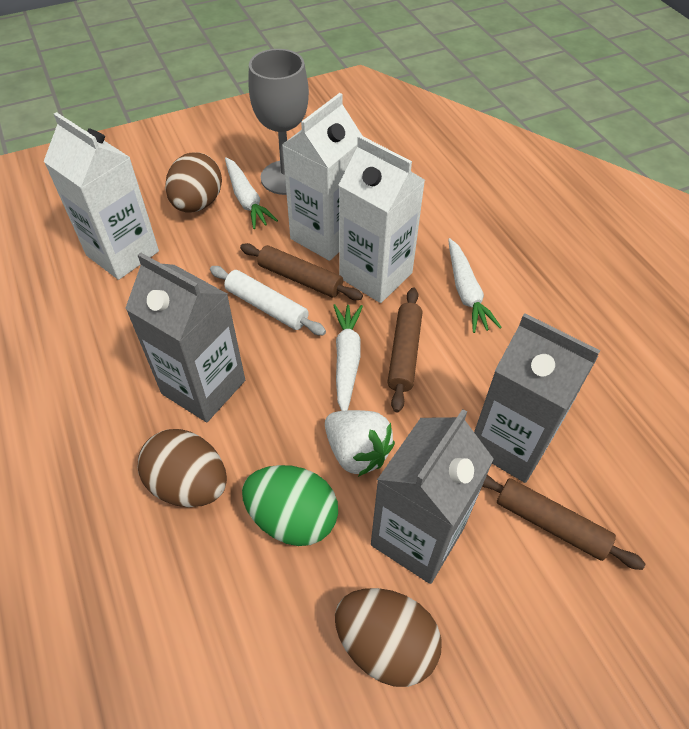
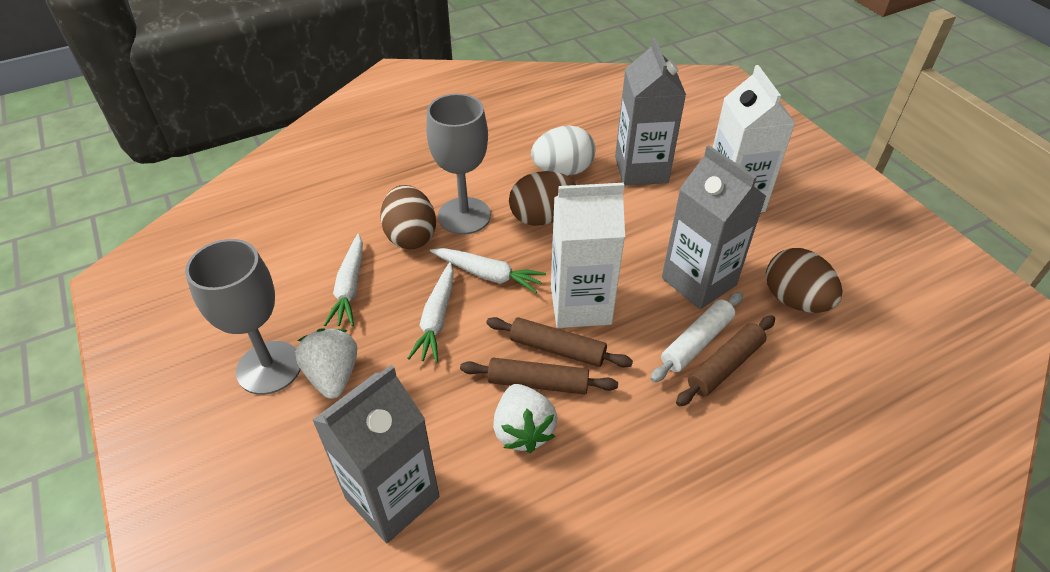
green egg: [242,465,338,546] = 1 -> none = 0
grey goblet: [248,49,309,195] = 1 -> [185,239,301,395] [426,94,491,235] = 2
white carton: [43,112,159,280] [282,93,362,261] [339,135,425,303] = 3 -> [551,183,625,328] [713,65,795,212] = 2
white egg: none = 0 -> [531,125,596,176] = 1
white strawberry: [325,410,395,477] = 1 -> [295,328,357,399] [493,384,557,453] = 2

